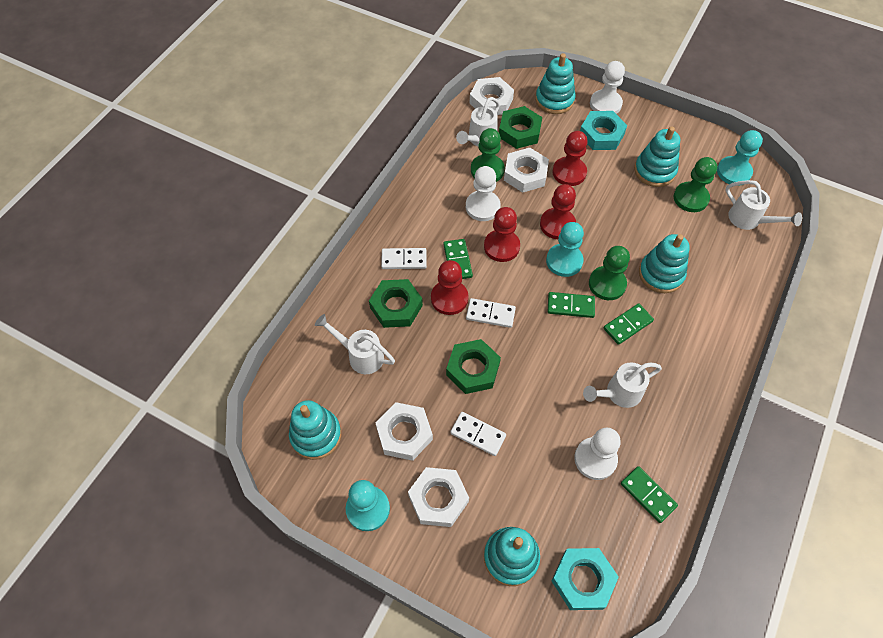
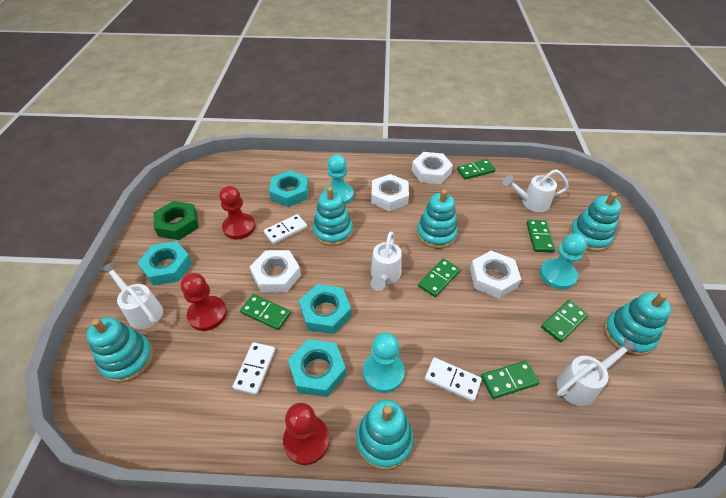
green domino: [443,239,473,279] [548,292,595,318] [604,303,654,345] [621,466,678,523] = 4 -> [240,294,291,330] [418,258,460,297] [457,159,496,180] [481,361,540,399] [526,220,555,252] [541,300,588,342] = 6
green nut: [369,279,423,328] [446,339,501,394] [499,106,542,149] = 3 -> [153,201,199,240] = 1
green pawn: [471,128,505,182] [589,246,630,300] [673,157,717,212] = 3 -> none = 0
red pawn: [431,260,468,315] [484,207,520,262] [540,184,576,239] [552,131,588,186] = 4 -> [181,273,227,331] [219,186,256,239] [283,403,330,465] = 3
turquoise nut: [551,548,619,610] [580,111,627,150] = 2 -> [137,241,192,286] [269,170,309,207] [288,339,346,397] [299,284,351,334] = 4
turquoise stacking toy: [289,400,341,460] [484,527,540,586] [535,53,576,114] [634,126,680,187] [639,234,690,293] = 5 -> [87,317,153,383] [313,187,353,246] [356,400,413,470] [417,189,458,249] [569,192,621,252] [604,292,671,356] = 6
white pawn: [466,166,501,221] [574,428,621,480] [590,61,625,114] = 3 -> none = 0

